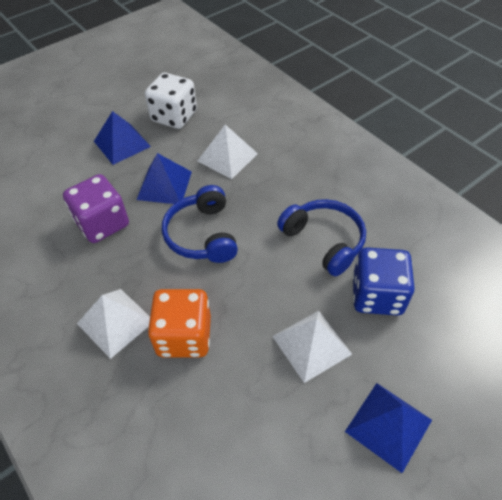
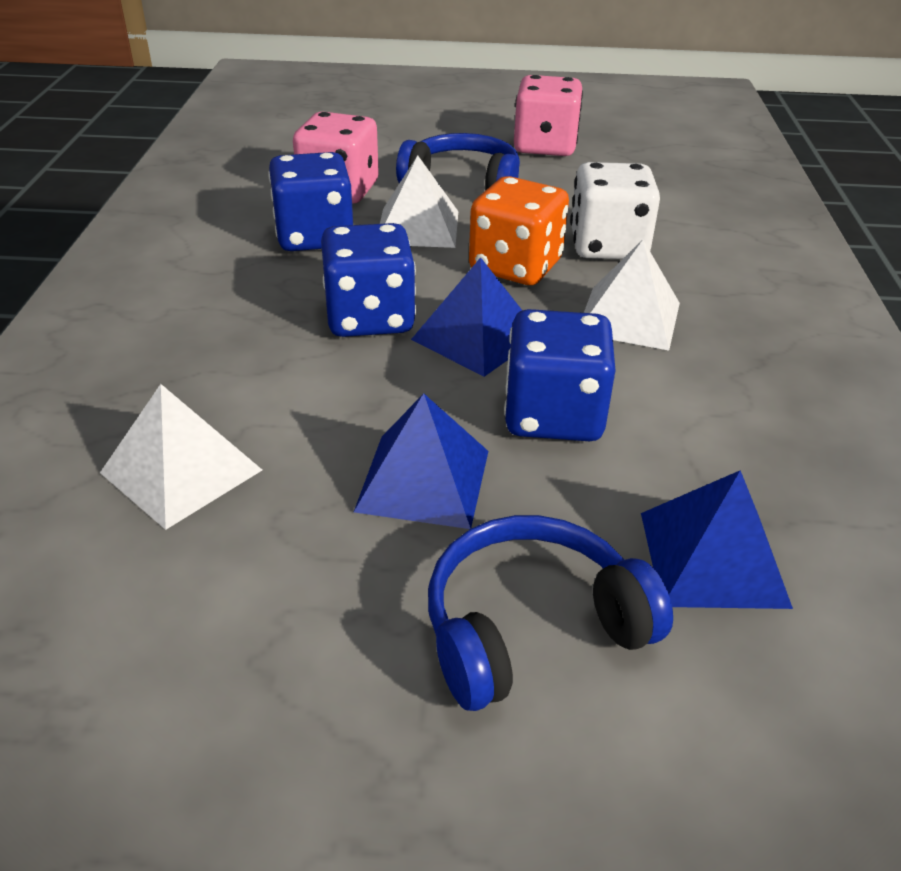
blue dice: [352,247,415,316] = 1 -> [268,152,353,251] [321,223,416,337] [504,309,615,441] = 3
pink dice: none = 0 -> [293,112,379,204] [514,75,583,156] = 2
purple dice: [63,174,129,243] = 1 -> none = 0

